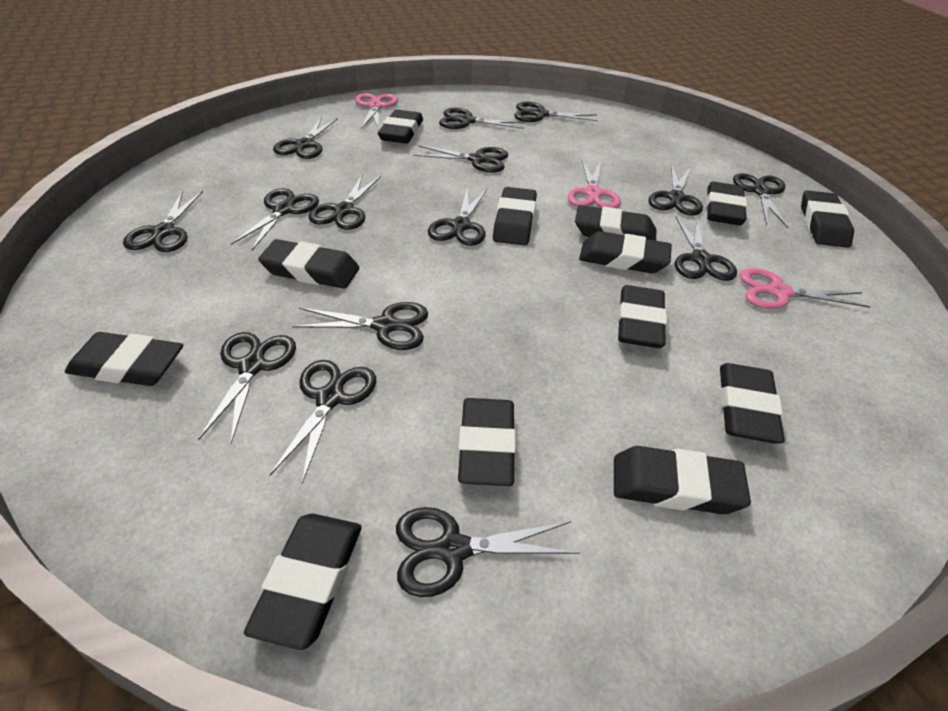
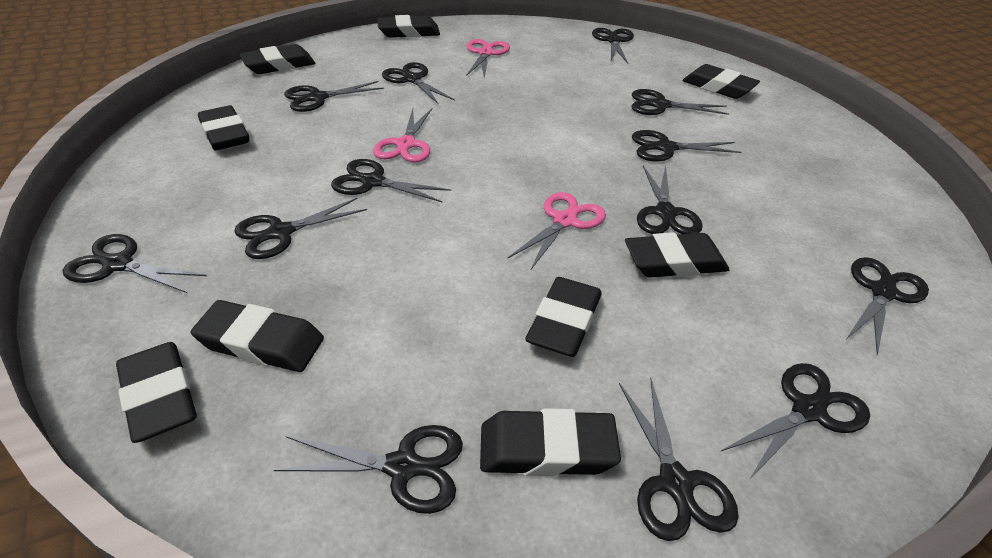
black eraser: [65,332,183,386] [244,513,362,650] [258,239,359,289] [378,109,423,144] [458,398,516,486] [493,187,537,246] [575,205,656,241] [579,231,672,273] [614,446,751,514] [618,285,667,348] [706,182,747,226] [720,363,785,443] [801,190,854,248] = 13 -> [116,342,197,443] [191,300,324,372] [198,105,249,151] [239,44,315,74] [377,15,440,38] [480,408,621,476] [525,277,602,357] [625,232,729,278] [682,64,760,99] = 9
black scissors: [123,191,203,252] [198,332,296,443] [231,188,319,250] [270,360,376,484] [273,117,338,159] [292,302,428,350] [308,174,381,230] [396,507,579,597] [414,145,509,173] [428,187,487,246] [439,108,525,129] [514,102,598,122] [649,165,703,216] [675,216,737,281] [733,173,788,228] = 15 -> [63,234,207,293] [234,198,367,259] [274,425,463,514] [284,81,384,112] [331,159,451,202] [382,62,455,105] [592,28,634,64] [619,378,739,541] [632,89,729,115] [632,130,741,162] [637,165,703,234] [721,363,870,480] [847,257,929,355] = 13

